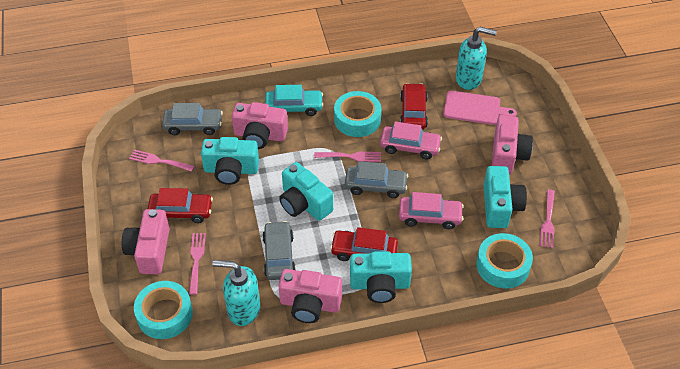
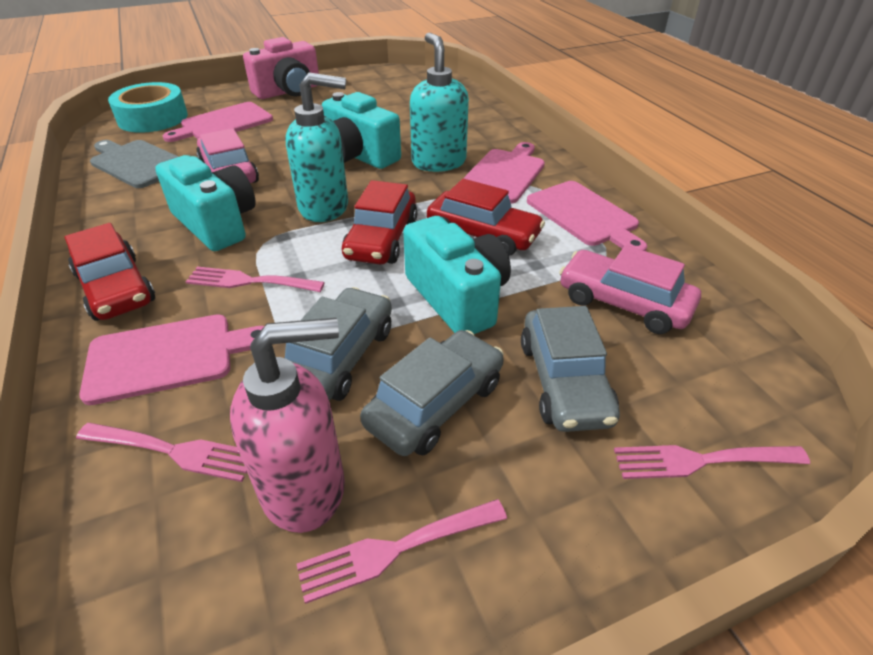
grey cutting board: none = 0 -> [90,140,179,188] = 1
pink camera: [122,209,170,274] [232,102,288,149] [278,269,342,323] [492,115,533,175] = 4 -> [243,37,319,99] = 1
pink cutting board: [443,91,517,125] = 1 -> [79,314,264,405] [163,102,273,142] [463,142,545,203] [527,181,647,251] = 4
pink soap dispenser: none = 0 -> [230,318,345,533] = 1
turquoise camera: [201,137,259,185] [279,162,333,221] [350,251,412,303] [484,166,527,228] = 4 -> [155,155,256,251] [322,92,401,169] [403,216,511,334] = 3
turquoise car: [265,85,323,116] = 1 -> none = 0
turquoise tape: [134,281,193,339] [334,91,381,137] [476,233,533,288] = 3 -> [108,82,188,133] = 1

